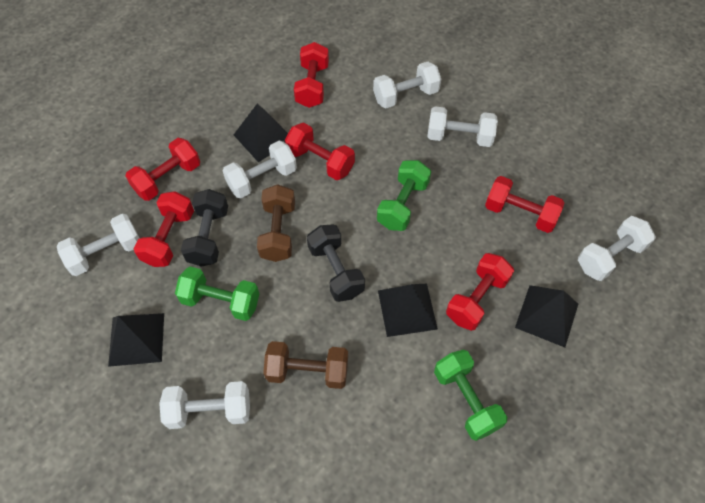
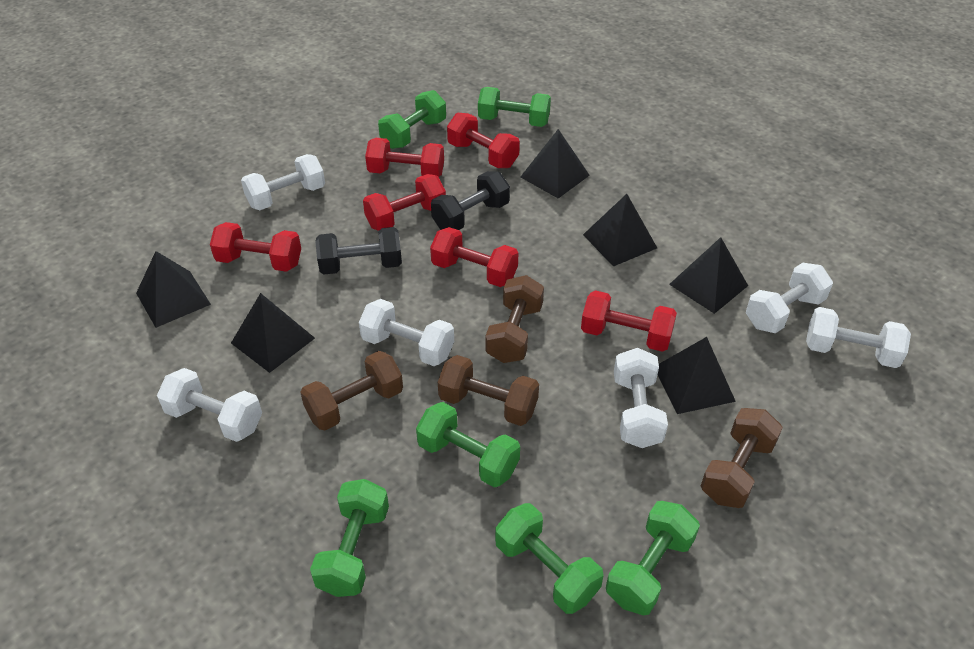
black pyramid: [108,313,164,367] [234,103,288,162] [378,284,438,337] [515,285,578,347] = 4 -> [136,251,211,328] [231,293,315,373] [521,129,590,198] [583,194,657,267] [658,337,736,414] [669,237,748,314] = 6
brown dumbbell: [257,184,295,262] [263,341,348,389] = 2 -> [300,351,403,430] [438,355,539,426] [486,275,544,363] [701,408,783,508] = 4
green dumbbell: [175,266,259,321] [377,160,431,231] [434,350,507,441] = 3 -> [310,479,389,597] [378,90,446,149] [416,402,520,487] [478,87,551,127] [495,503,604,614] [606,501,700,616] = 6

